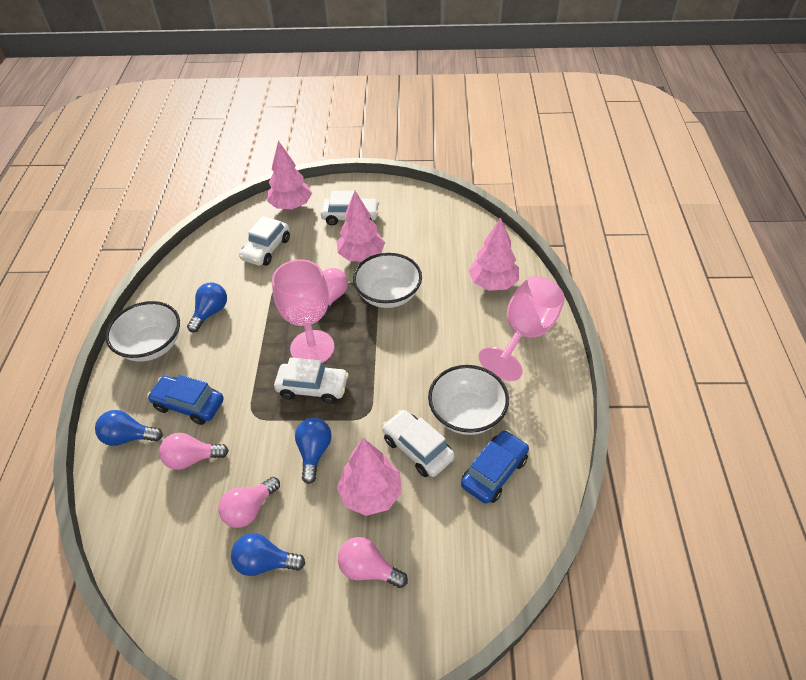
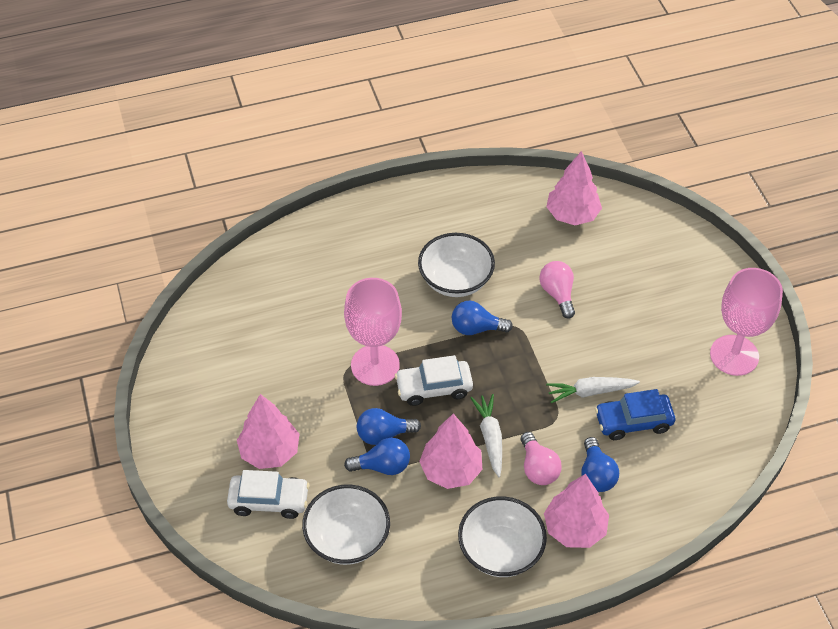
blue car: [147,375,224,425] [461,430,529,504] = 2 -> [595,389,675,440] = 1
pink light bulb: [159,433,229,470] [218,477,280,528] [322,268,348,318] [338,537,408,588] = 4 -> [521,432,562,485] [540,261,575,319] = 2
white car: [239,216,290,266] [274,357,349,404] [321,191,379,226] [382,410,455,477] = 4 -> [227,470,310,519] [395,355,473,406] = 2
white carrot: none = 0 -> [471,394,502,477] [546,377,640,403] = 2

